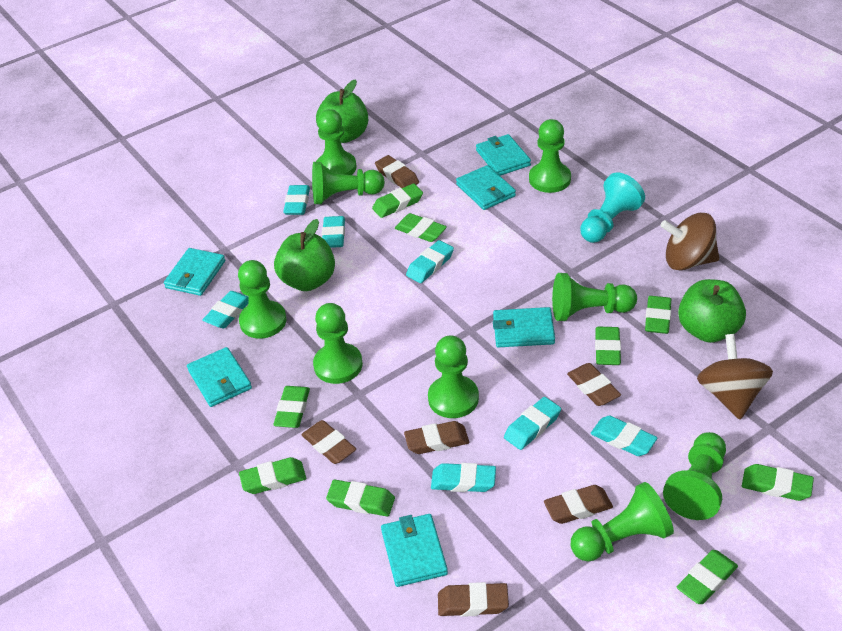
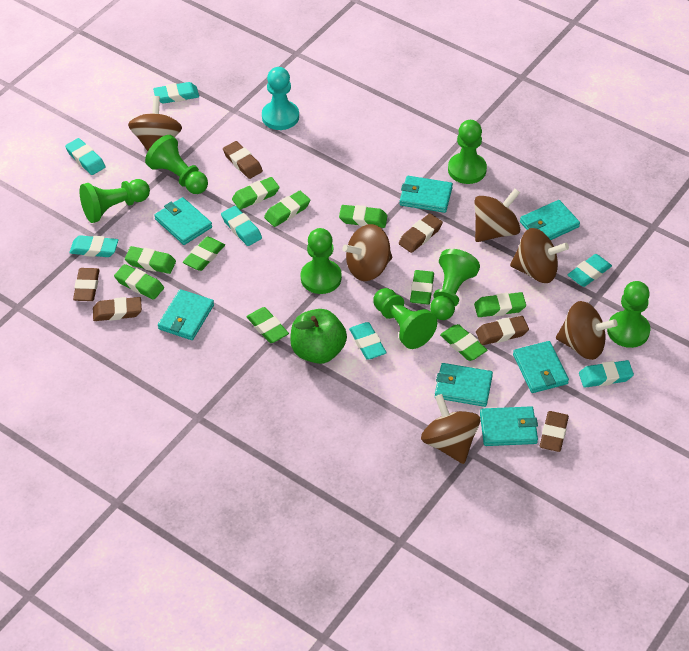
brown spinning top: [660,213,719,271] [697,334,773,419] = 2 -> [128,96,182,151] [342,224,392,281] [421,394,480,464] [474,189,520,242] [510,228,569,283] [556,301,617,360] = 6
green apple: [274,219,335,291] [316,79,368,143] [678,279,746,343] = 3 -> [290,309,347,364] = 1
green eraser: [239,457,306,494] [273,386,310,428] [326,480,395,516] [372,184,423,218] [395,213,447,242] [595,327,621,365] [645,296,671,334] [677,550,738,604] [742,464,814,501] = 9 -> [114,264,164,300] [125,246,176,274] [183,236,225,271] [232,177,280,210] [247,307,289,343] [264,191,310,227] [339,205,387,228] [410,270,434,305] [440,324,487,361] [474,292,526,317] = 10
green pawn: [238,260,287,338] [312,162,384,204] [313,303,363,384] [316,109,357,175] [428,335,479,418] [529,119,571,193] [552,273,637,321] [570,482,674,562] [663,432,726,520] = 9 -> [80,179,150,223] [145,135,208,194] [301,228,342,294] [373,288,437,349] [430,249,480,320] [448,120,487,184] [607,281,651,348] = 7
turquoise wallet: [164,248,225,296] [187,347,252,407] [381,514,448,587] [456,165,516,210] [476,134,531,176] [493,307,555,347] = 6 -> [154,197,212,245] [158,289,214,340] [400,176,453,213] [435,363,493,407] [480,406,538,446] [513,341,569,393] [520,200,580,240] = 7

